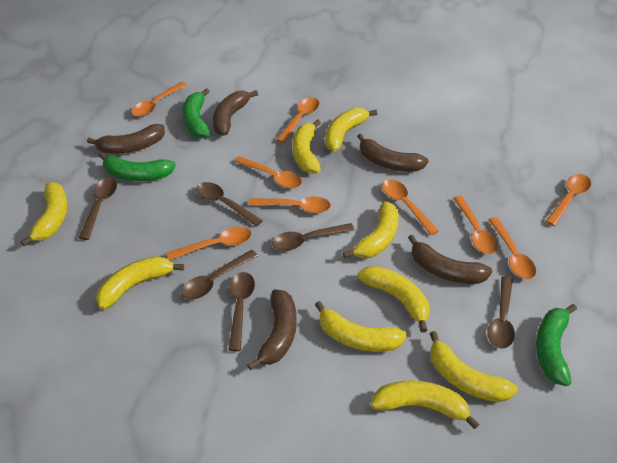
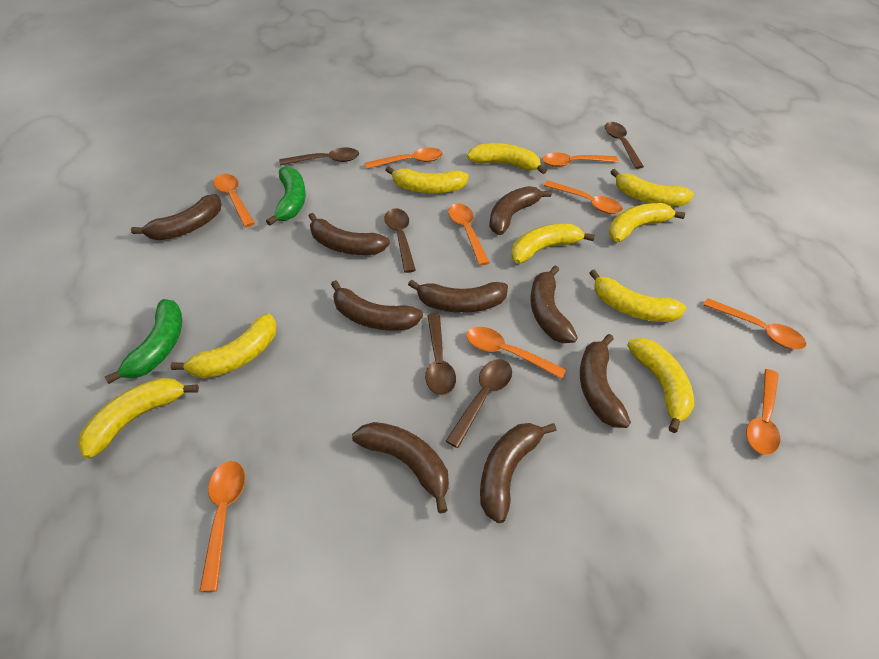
brown banana: [87,124,165,154] [213,90,258,136] [247,289,297,370] [357,134,429,172] [408,235,493,284] = 5 -> [131,194,222,240] [309,213,390,255] [331,280,423,331] [352,422,449,514] [408,280,508,313] [480,423,557,523] [489,186,552,235] [530,265,578,343] [580,334,631,428] = 9
brown spoon: [79,178,117,240] [181,250,258,300] [196,182,263,227] [229,272,255,351] [272,223,354,251] [487,276,515,349] = 6 -> [279,148,359,166] [384,208,416,273] [425,313,456,395] [446,359,512,448] [605,122,644,169] = 5
green banana: [99,153,176,181] [183,88,210,138] [536,304,577,386] = 3 -> [105,299,182,384] [266,166,306,226] = 2

